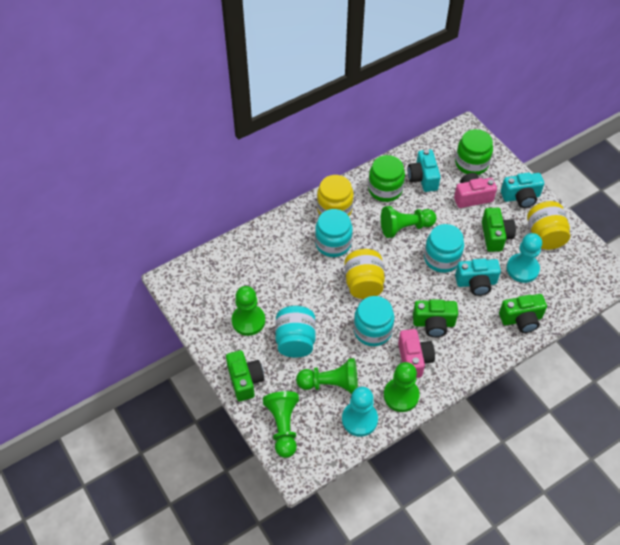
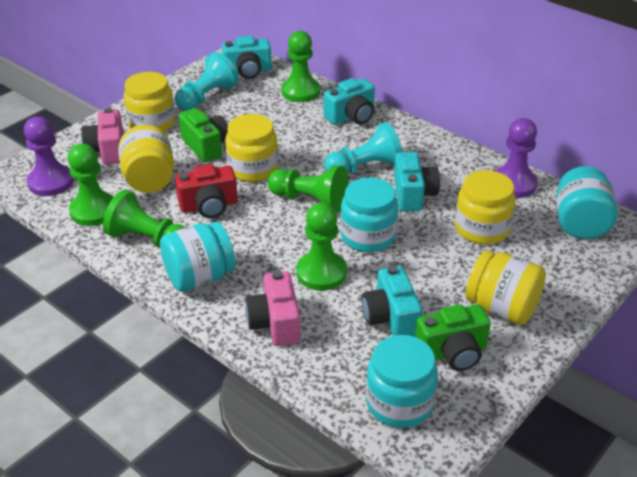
green camera: [226,350,264,401] [413,300,458,337] [482,208,516,252] [499,294,547,333] = 4 -> [179,108,228,162] [415,304,491,371] = 2
green jar: [368,155,405,202] [455,129,493,175] = 2 -> none = 0
purple pawn: none = 0 -> [24,116,74,196] [495,118,537,198] = 2
red camera: none = 0 -> [175,164,238,218] = 1
turquoise camera: [408,149,441,192] [455,259,501,296] [501,172,544,208] = 3 -> [222,36,272,79] [324,78,375,125] [362,265,423,337] [394,152,440,211] = 4
yellow jar: [317,175,353,216] [344,249,385,299] [527,201,570,250] = 3 -> [118,125,174,193] [124,72,175,132] [225,114,278,182] [455,170,516,244] [466,250,546,325] = 5

